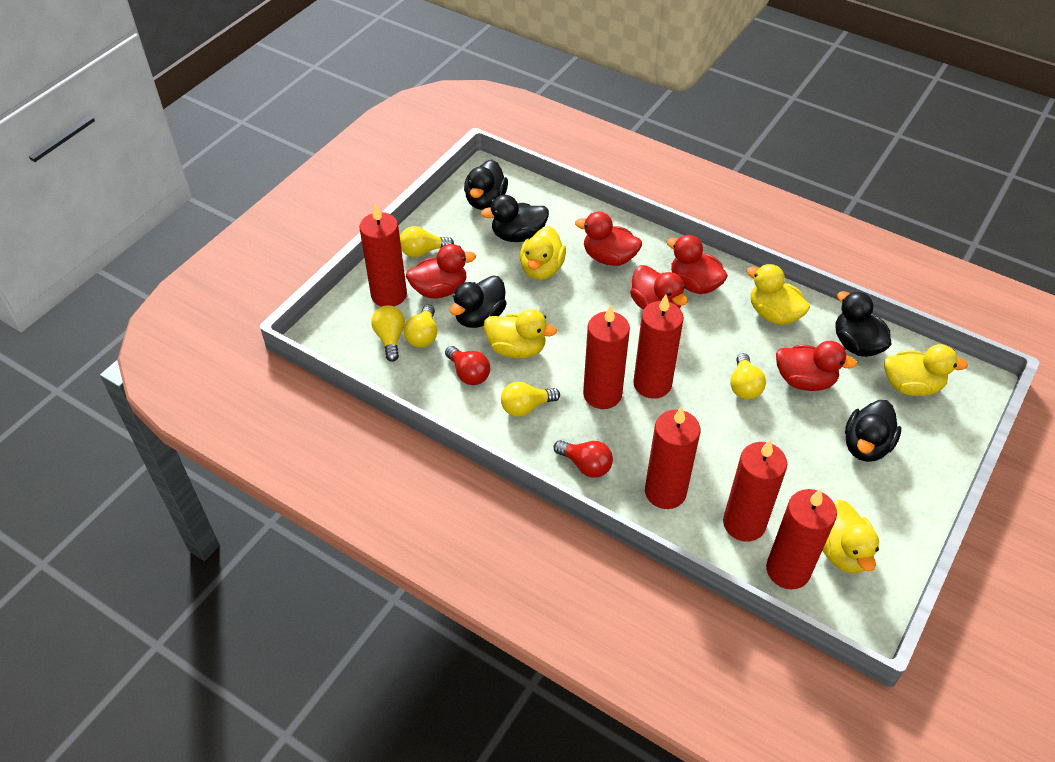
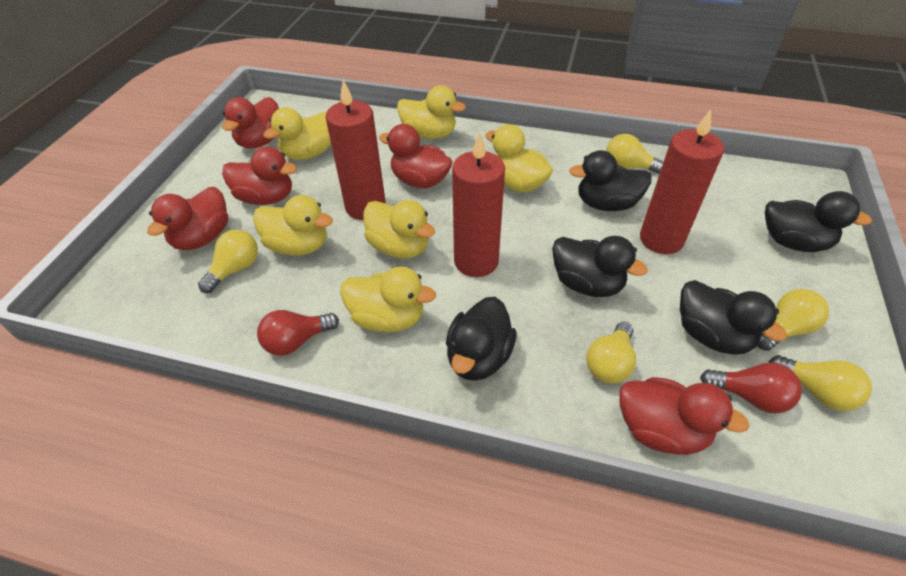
red candle: [359,203,407,307] [583,305,630,409] [633,295,684,399] [645,407,700,509] [723,440,787,542] [766,489,837,589] = 6 -> [326,80,386,220] [452,132,505,277] [640,109,724,254] = 3
yellow duck: [484,309,557,359] [520,226,566,280] [747,264,810,325] [822,500,879,574] [884,344,968,396] = 5 -> [253,195,333,256] [263,107,331,160] [340,266,436,332] [364,200,435,259] [397,85,466,139] [486,124,553,192] = 6

